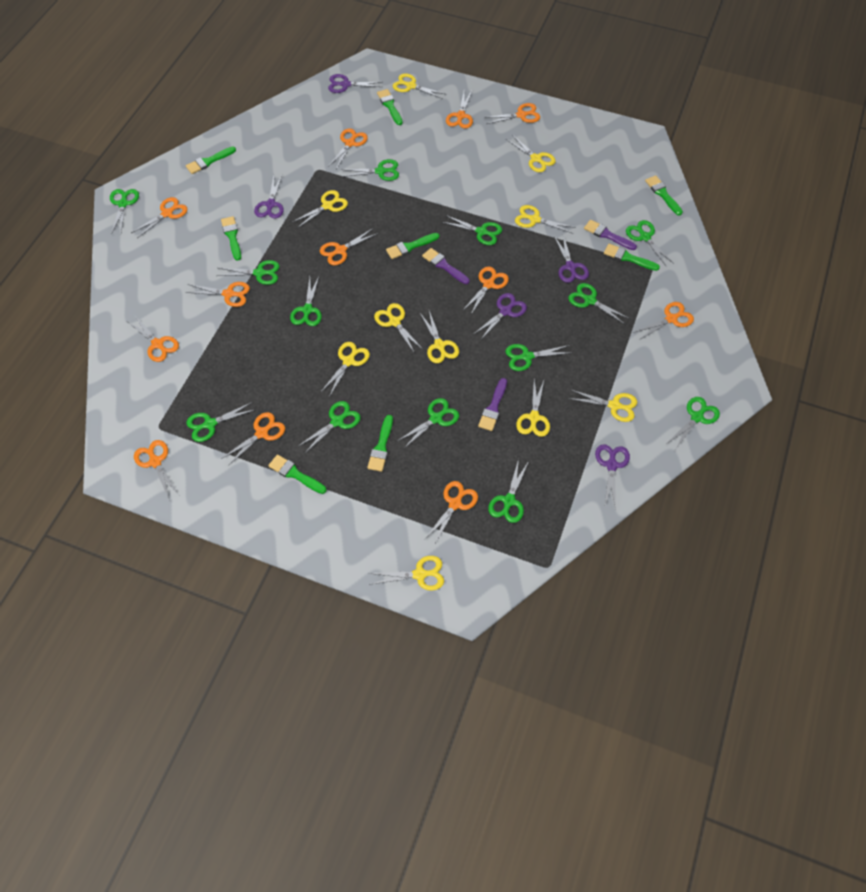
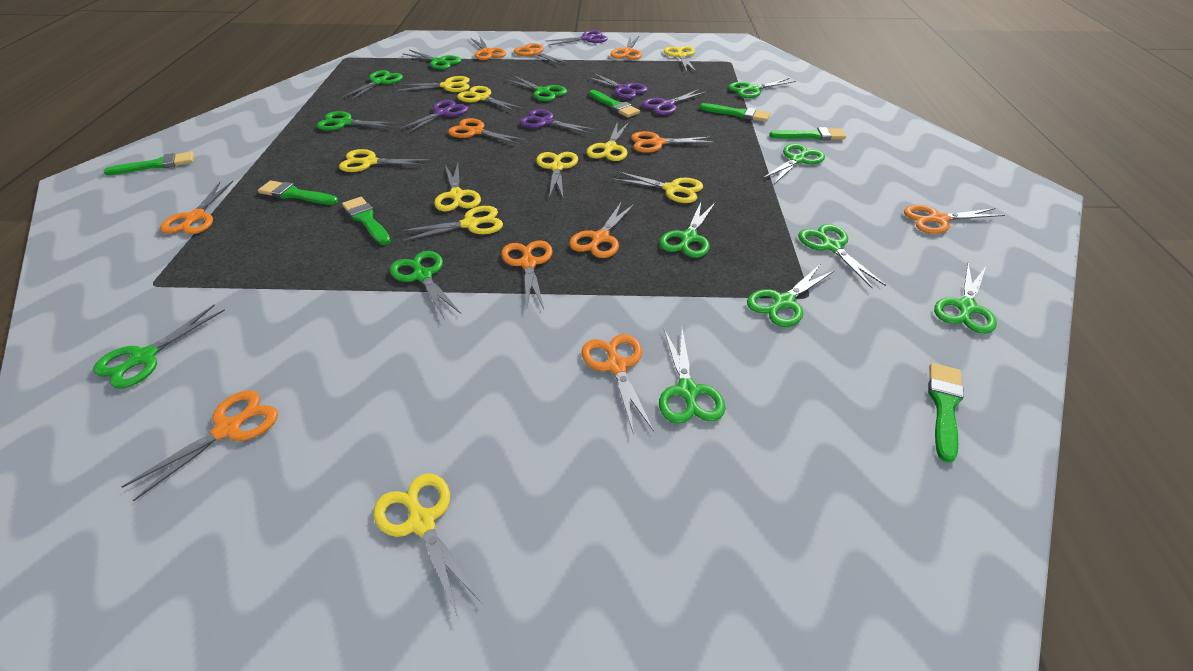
green brush: [186,146,236,174] [221,216,241,261] [268,454,326,494] [367,415,393,472] [377,89,403,125] [386,233,439,259] [604,244,660,271] [645,175,683,216] = 8 -> [103,152,194,175] [258,181,338,205] [342,197,391,245] [589,90,640,117] [700,103,770,122] [769,127,846,140] [928,363,964,463] = 7
orange scissors: [128,316,179,362] [131,197,188,238] [134,440,180,501] [185,282,250,307] [221,412,285,466] [320,228,378,265] [328,128,368,170] [425,481,478,545] [446,91,473,129] [462,266,509,314] [484,103,540,124] [633,302,694,340] = 12 -> [121,390,278,501] [160,181,233,234] [448,118,526,145] [471,36,506,60] [501,240,553,310] [514,43,568,65] [569,201,635,258] [581,334,654,432] [610,36,642,60] [631,131,714,153] [904,205,1005,234] = 11
purple brush: [422,248,470,284] [478,378,507,431] [584,220,637,250] = 3 -> none = 0

